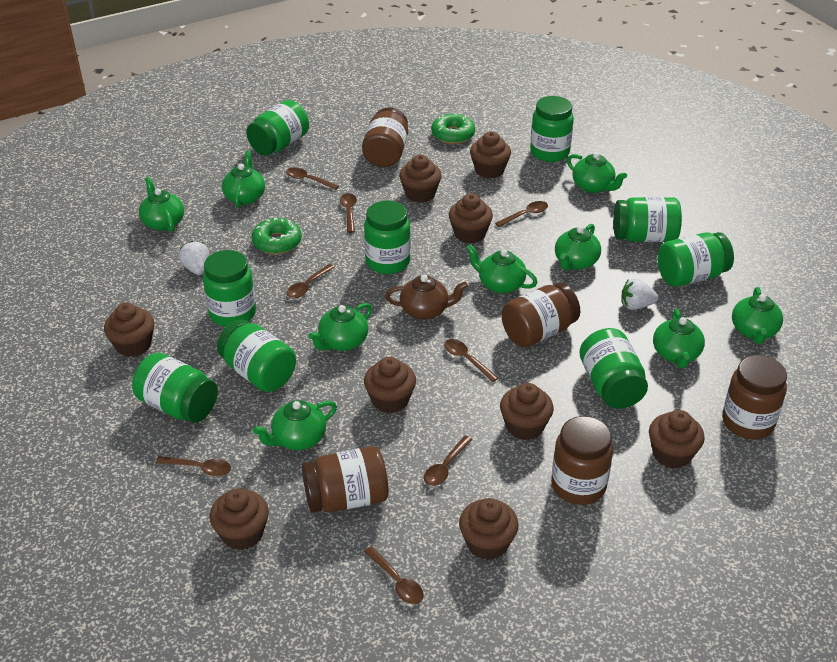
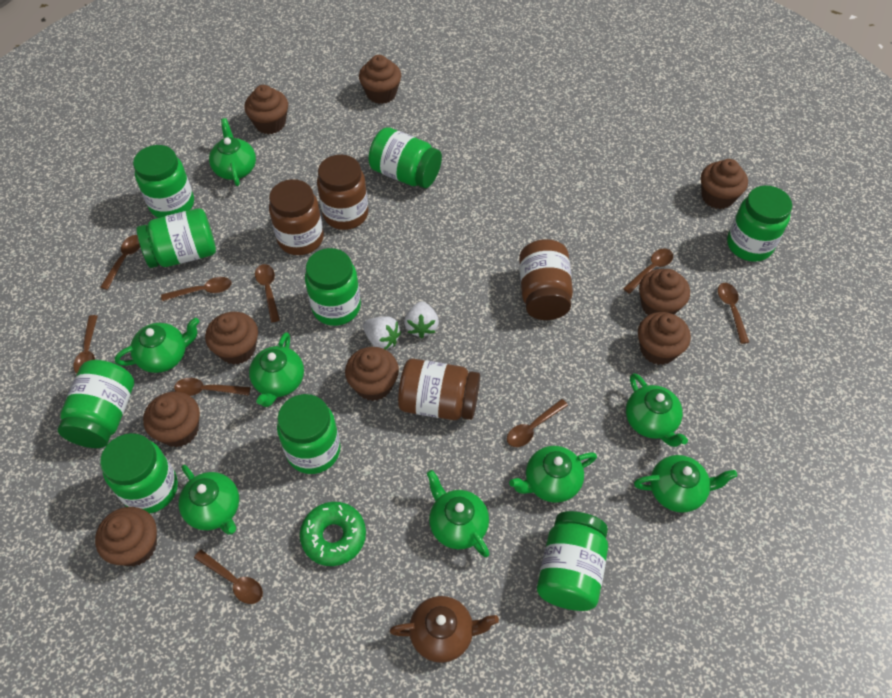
brown jar: [302,446,389,513] [362,107,408,167] [501,283,580,347] [551,416,613,505] [722,355,787,439] = 5 -> [269,179,324,255] [317,155,368,230] [398,359,480,420] [519,239,573,320] = 4
brown spoon: [156,456,231,476] [286,167,339,190] [287,264,335,298] [340,193,357,233] [364,546,424,604] [424,436,472,486] [444,339,498,382] [495,201,548,227] = 8 -> [74,315,98,374] [100,235,140,290] [161,277,232,301] [174,378,250,396] [194,550,263,604] [255,264,280,322] [507,399,568,447] [623,248,673,294] [718,283,749,344] = 9
green donut: [252,217,302,254] [431,113,475,144] = 2 -> [300,502,366,566] = 1
green teapot: [139,177,184,233] [222,151,265,208] [253,400,337,450] [308,303,372,351] [466,244,538,294] [555,224,601,270] [567,152,627,193] [653,309,705,368] [732,287,783,344] = 9 -> [115,318,200,373] [179,465,239,535] [209,118,256,186] [249,332,304,407] [427,470,489,557] [509,446,597,503] [626,373,688,447] [634,455,737,513] = 8

